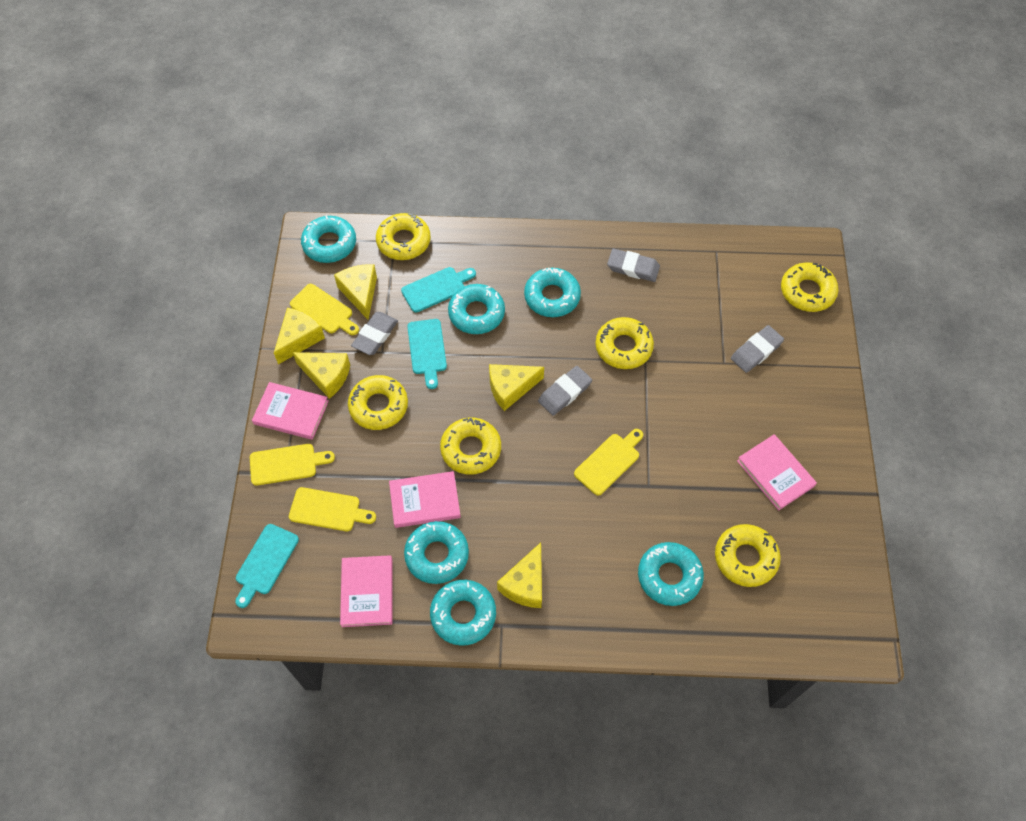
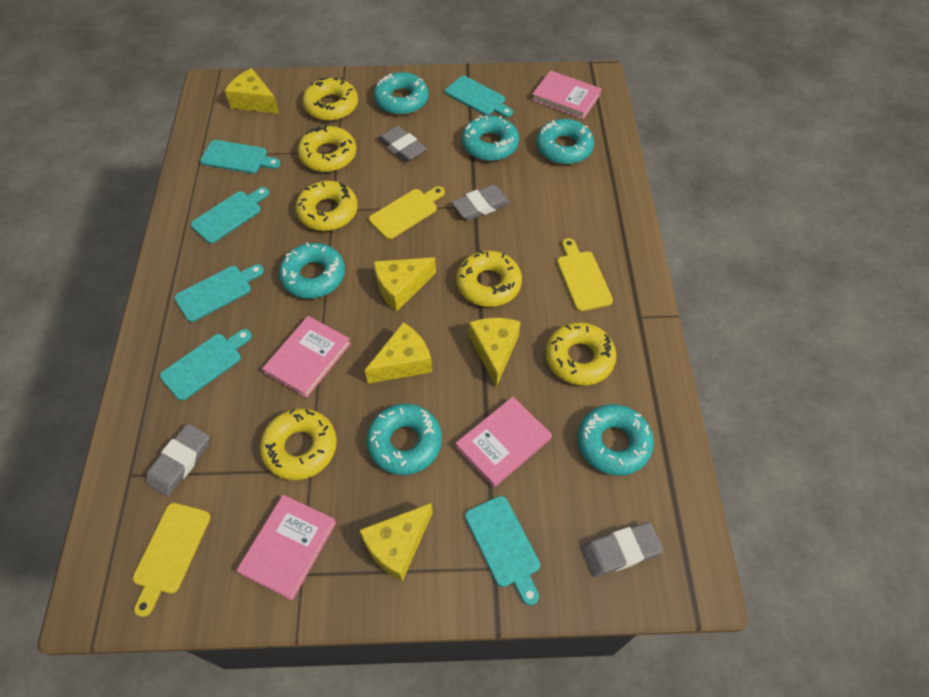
turquoise cutting board: [235,524,299,608] [401,267,476,312] [407,319,447,389] = 3 -> [160,329,252,401] [174,264,264,322] [191,187,269,243] [200,140,281,174] [445,76,513,117] [465,496,540,605] = 6
yellow cutting board: [250,444,335,486] [289,487,376,531] [290,284,359,335] [574,429,643,496] = 4 -> [133,503,211,617] [369,186,445,239] [557,238,613,311] = 3

